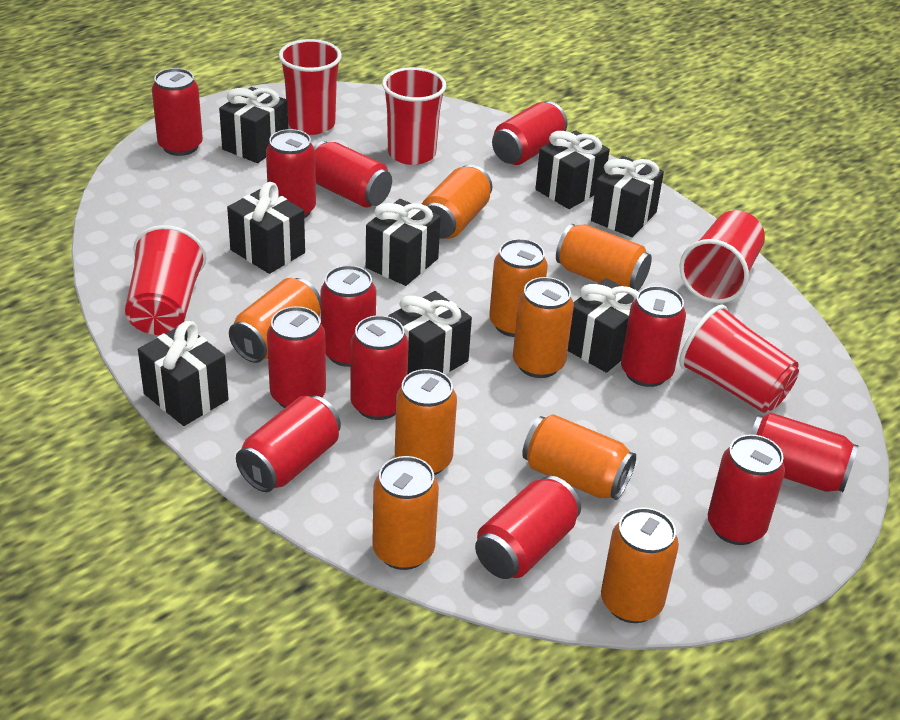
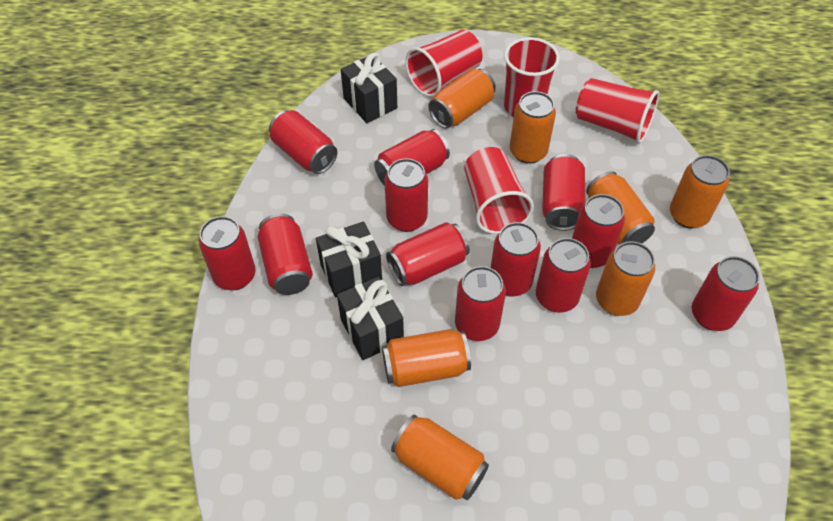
black gift: [138,321,229,426] [219,87,288,163] [227,182,305,274] [366,199,441,286] [388,291,472,375] [535,130,610,209] [568,278,639,373] [591,156,664,237] = 8 -> [316,221,382,297] [337,277,404,360] [341,53,397,123] = 3
orange can: [229,278,321,363] [372,456,439,570] [395,369,457,475] [422,165,492,239] [489,239,548,337] [513,277,574,378] [522,414,636,500] [556,224,652,291] [601,507,679,623] = 9 -> [382,329,471,387] [391,415,489,500] [428,68,496,129] [510,91,556,164] [586,171,655,245] [596,241,655,316] [670,155,730,229] = 7
red cup: [125,225,206,335] [279,39,342,135] [382,67,446,165] [679,305,799,413] [680,210,765,303] = 5 -> [405,30,482,97] [464,147,534,234] [504,37,560,117] [576,78,659,143] = 4

